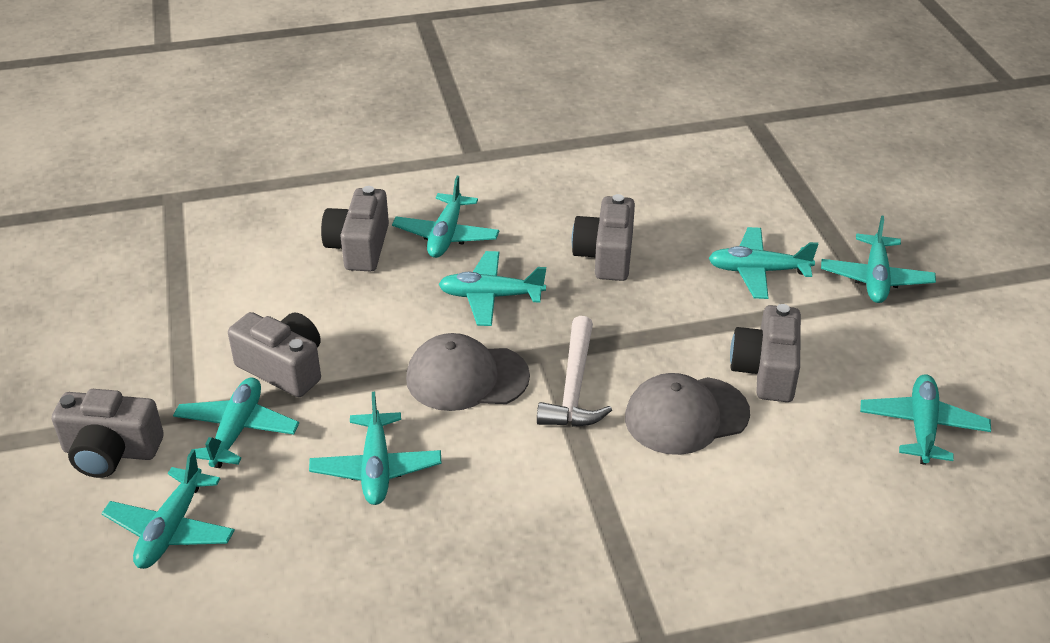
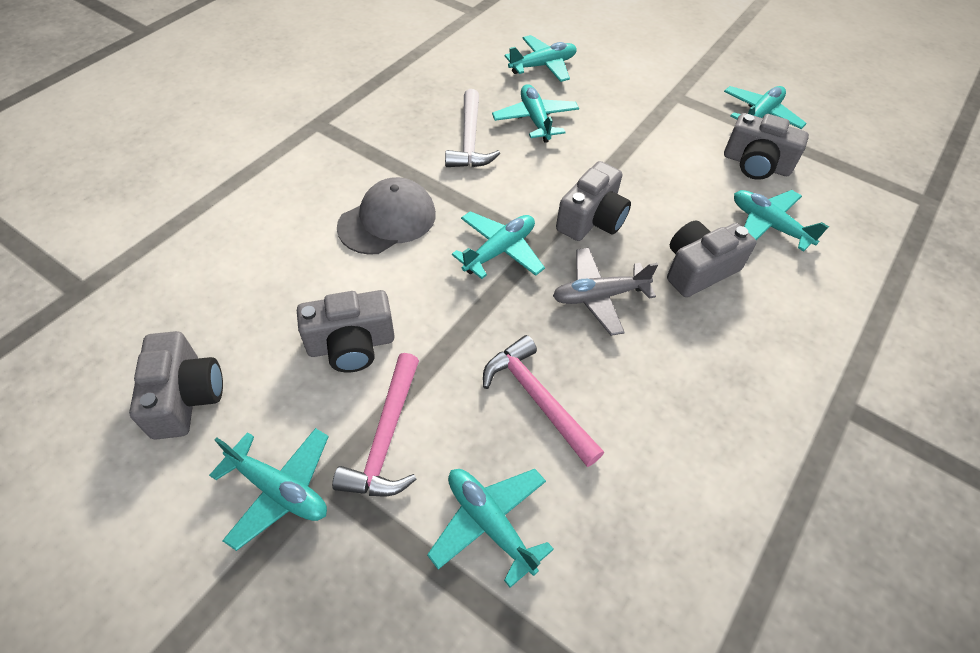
grey cap: [406,333,530,411] [625,373,750,455] = 2 -> [337,177,436,255] = 1
grey plane: none = 0 -> [553,248,658,336] = 1
pink hammer: none = 0 -> [332,353,419,496] [483,335,604,467] = 2
turquoise plane: [101,449,235,569] [173,377,299,468] [309,392,441,505] [392,176,499,258] [438,251,546,326] [708,227,818,299] [821,216,936,303] [860,374,991,465] = 8 -> [209,428,329,551] [427,469,554,588] [452,211,545,279] [492,84,579,143] [505,35,577,82] [724,86,807,129] [734,190,829,252] = 7

